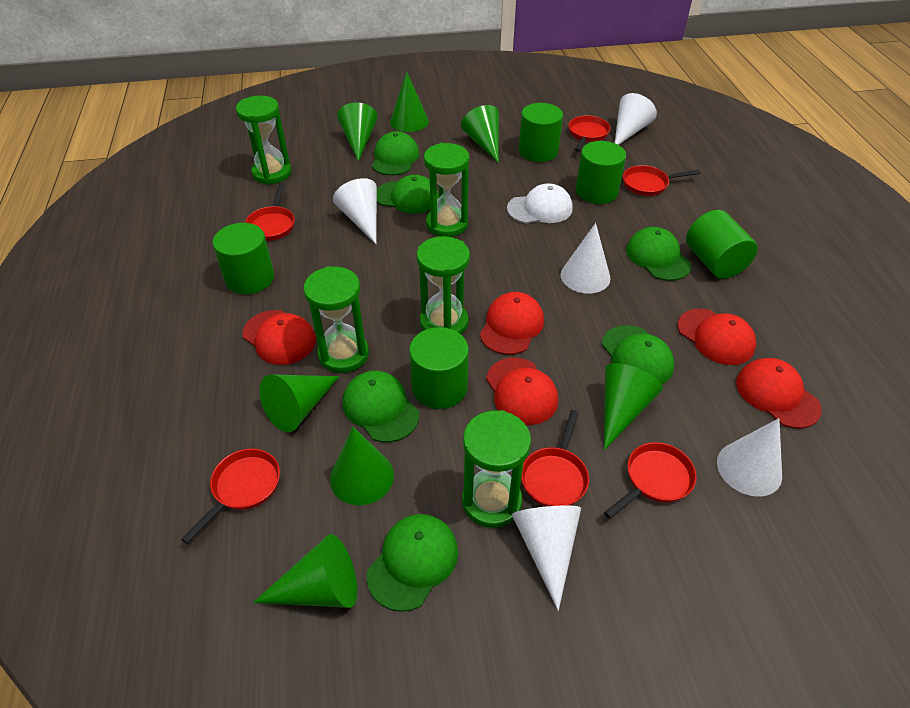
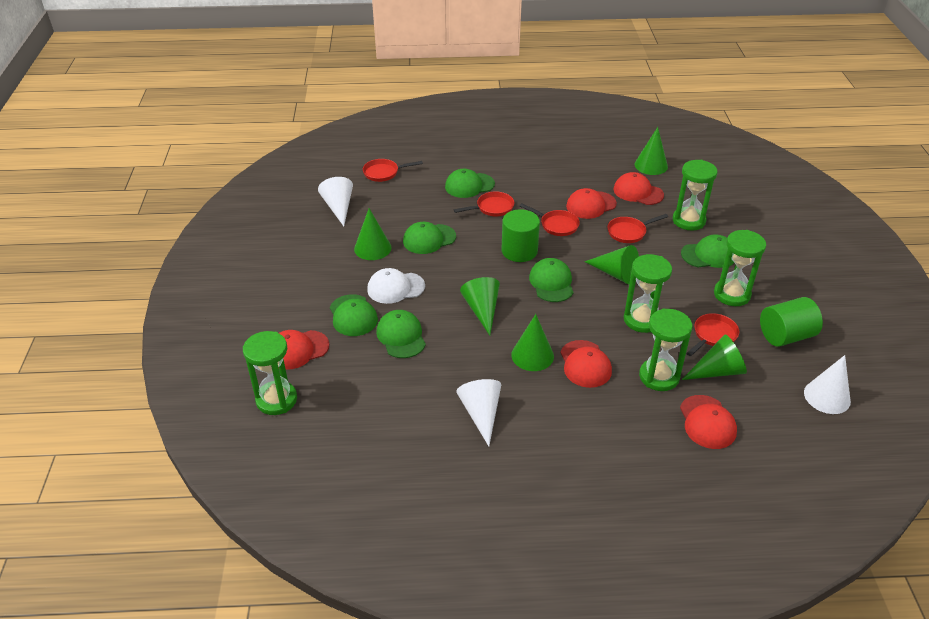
green cone: [253,534,357,608] [259,374,340,432] [330,427,394,505] [337,103,378,162] [390,72,429,132] [461,105,499,163] [604,363,663,450] = 7 -> [354,208,391,260] [460,277,500,335] [511,314,554,371] [584,245,639,284] [635,127,668,175] [682,334,747,380] = 6
green cylinder: [213,223,274,294] [409,327,469,409] [519,103,563,162] [576,141,626,204] [686,210,758,279] = 5 -> [502,209,540,262] [760,297,823,347] = 2
red pan: [181,448,280,544] [245,183,295,241] [521,410,589,507] [568,115,611,152] [604,442,697,519] [623,165,701,196] = 6 -> [363,159,423,182] [454,191,514,216] [520,203,580,236] [608,214,668,243] [686,313,739,356] = 5
white cone: [333,178,377,244] [512,505,581,611] [561,223,610,294] [615,93,657,145] [717,418,782,497] = 5 -> [318,177,353,226] [456,379,501,446] [804,355,851,414] = 3

